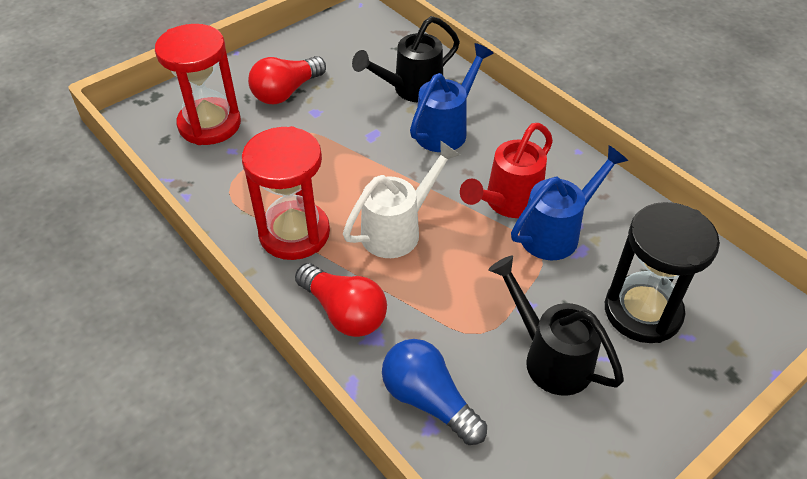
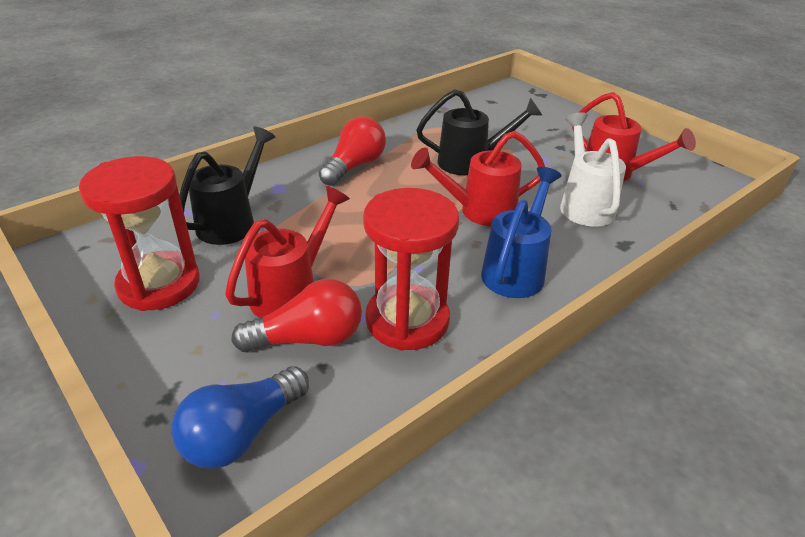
black hourglass: [605,202,720,343] = 1 -> none = 0
blue watering can: [410,43,494,152] [511,145,629,260] = 2 -> [481,167,562,298] = 1
red watering can: [460,123,553,218] = 1 -> [225,186,350,318] [411,131,545,226] [572,92,696,182] = 3

